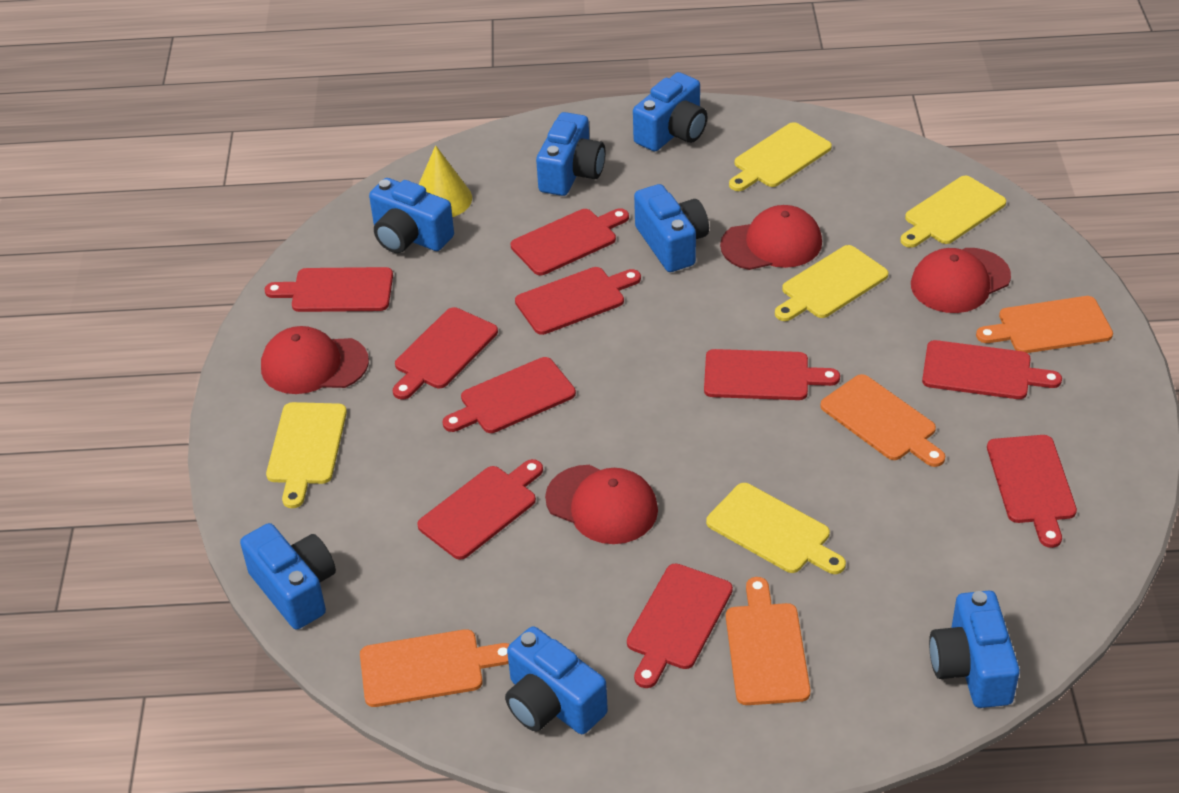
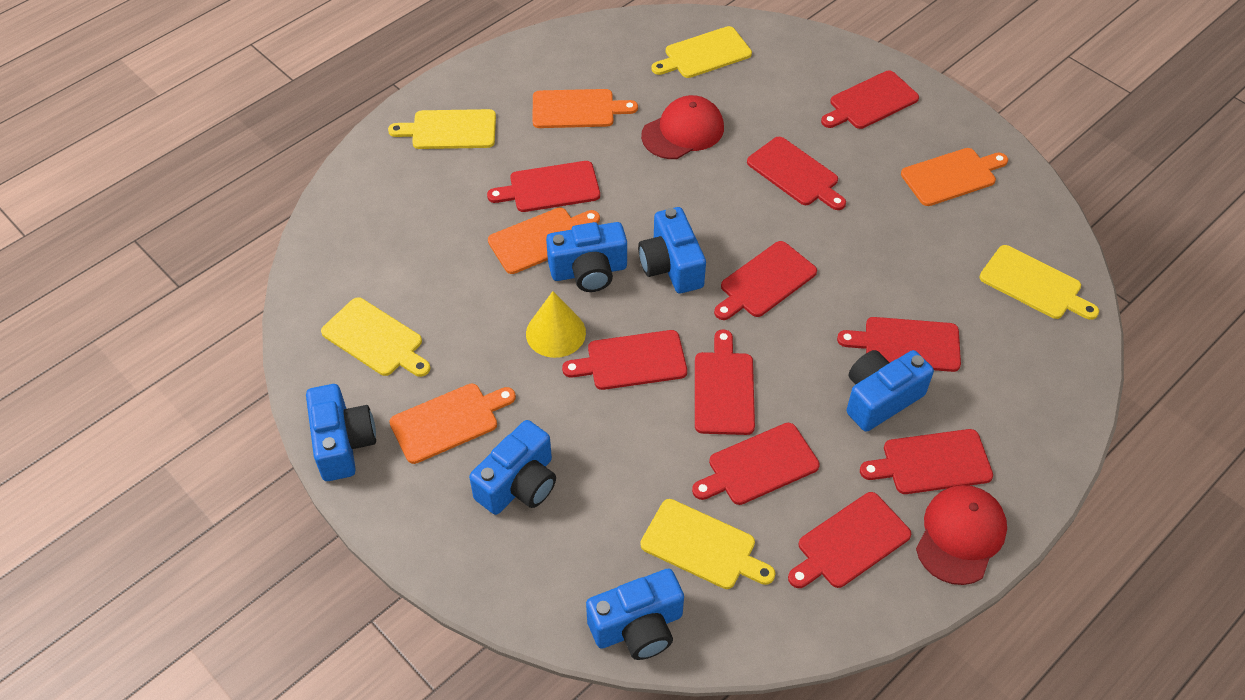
blue camera: [240,523,336,630] [369,178,454,253] [505,626,608,734] [536,112,605,196] [633,72,708,151] [634,184,709,272] [929,591,1020,708] = 7 -> [306,384,376,481] [469,420,556,515] [546,222,627,292] [586,568,684,660] [638,207,706,293] [847,350,934,432] = 6
red cap: [261,326,369,394] [545,465,658,544] [720,205,822,270] [911,248,1011,313] = 4 -> [641,95,724,159] [916,485,1007,585] = 2

